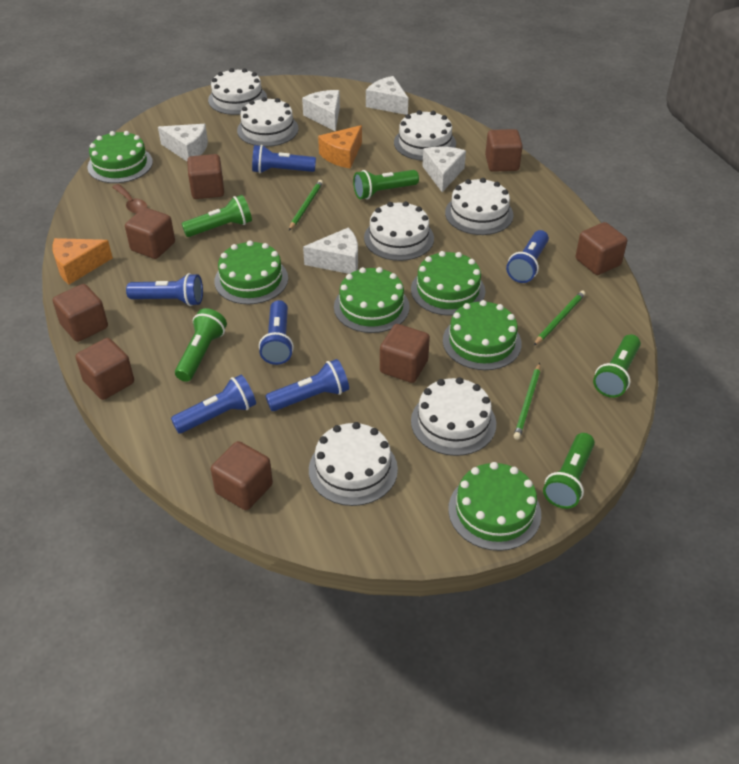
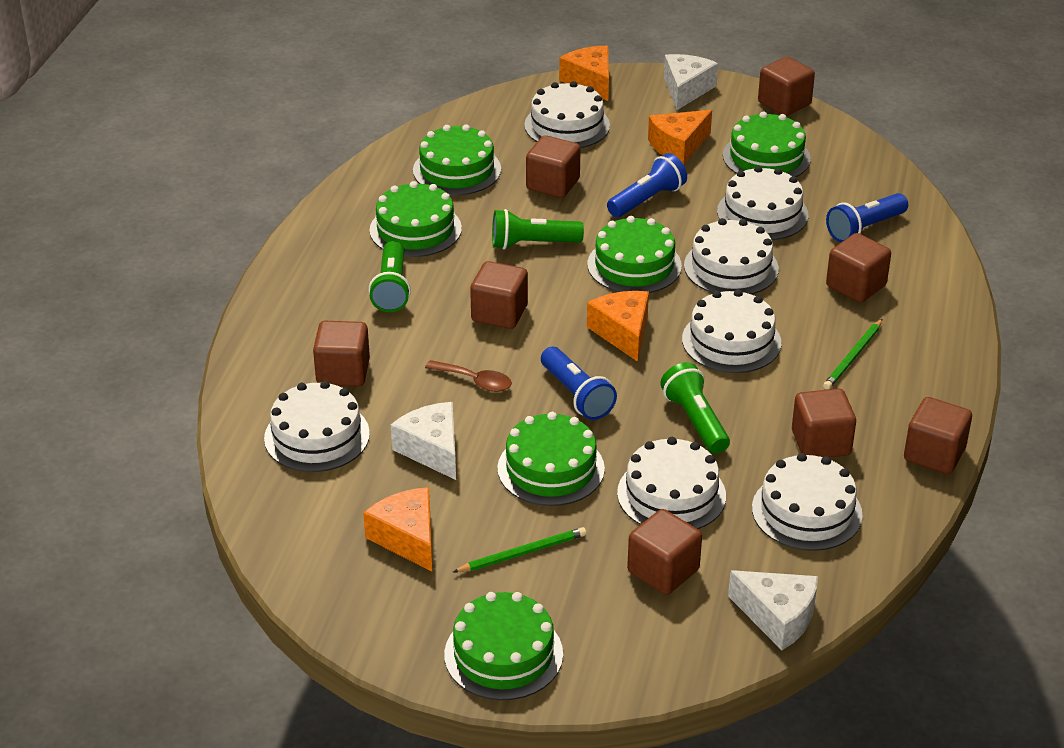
blue flashlight: [126,273,203,306] [171,375,256,434] [252,145,316,173] [259,300,294,365] [265,359,349,411] [506,230,549,283] = 6 -> [541,347,617,420] [607,153,687,217] [826,193,908,242] = 3
green flashlight: [175,308,227,382] [182,195,252,237] [353,170,419,199] [543,433,595,509] [593,334,641,398] = 5 -> [369,241,411,312] [492,209,584,249] [660,362,730,454] = 3
green pencil: [289,180,323,230] [514,363,540,440] [534,290,586,345] = 3 -> [453,527,586,572] [823,319,882,390] = 2
orange cheese: [52,238,113,285] [318,125,362,169] = 2 -> [363,487,432,571] [559,46,609,101] [587,291,649,362] [648,110,712,165] = 4
white cheese: [158,124,208,161] [302,90,340,131] [303,227,358,274] [366,76,408,115] [422,147,466,192] = 5 -> [391,402,456,480] [664,54,718,110] [728,570,818,650] = 3

